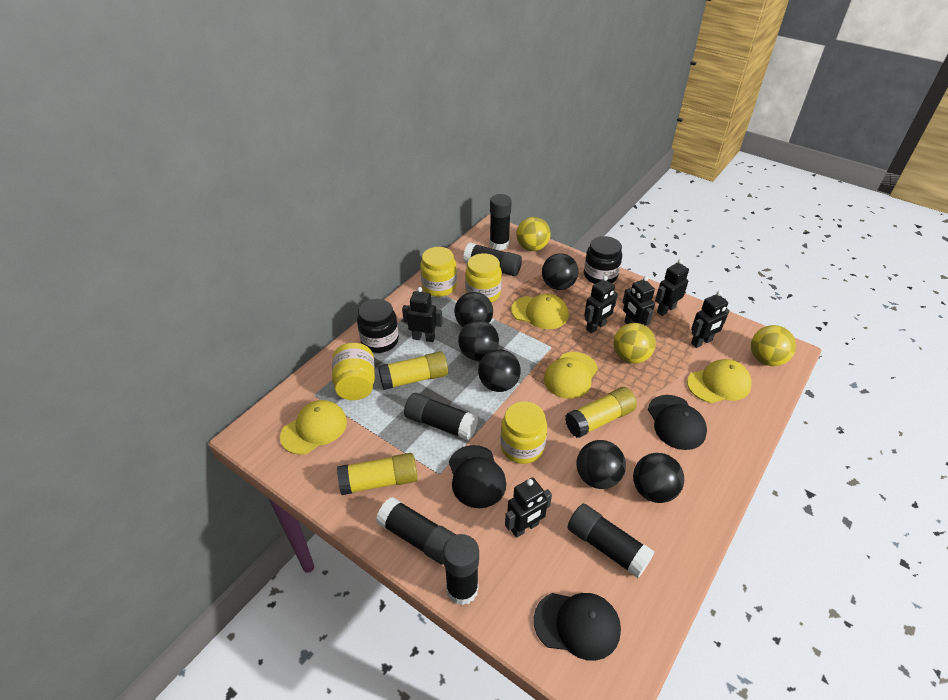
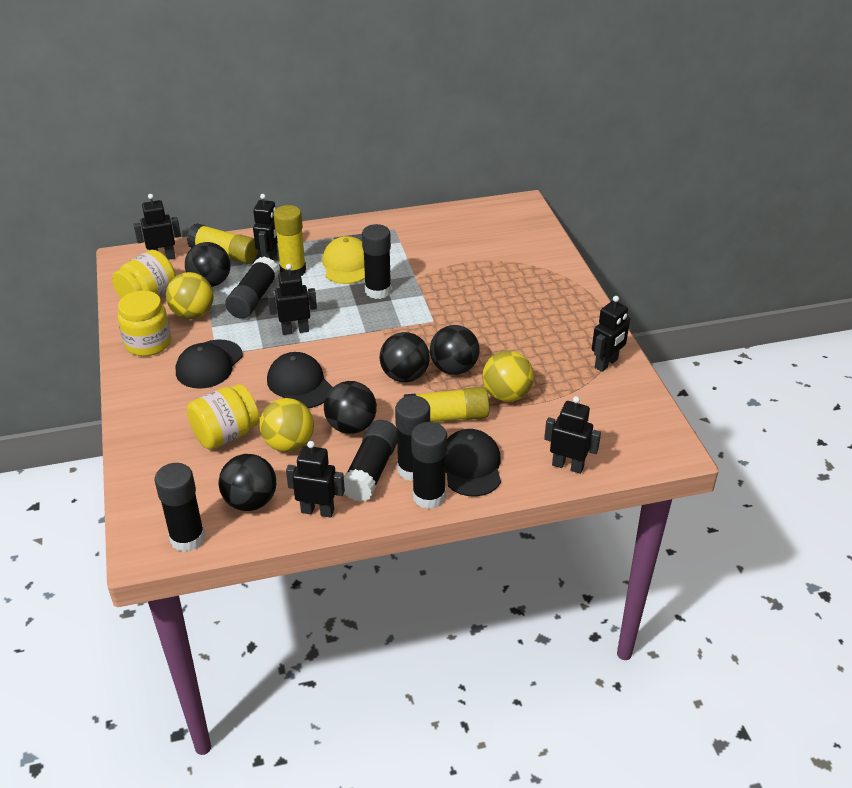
black ball: [454,292,493,327] [458,320,499,361] [478,349,521,392] [542,253,579,290] [576,440,626,489] [633,453,684,503] = 6 -> [185,242,231,287] [219,454,276,511] [324,381,377,434] [379,332,430,382] [430,325,480,375] = 5
black jar: [357,299,399,353] [584,236,622,284] = 2 -> none = 0
yellow cap: [280,400,347,455] [511,294,568,329] [544,352,598,399] [687,359,752,403] = 4 -> [322,236,365,284] = 1
yellow jar: [332,343,375,400] [420,247,457,297] [465,253,502,302] [500,401,547,464] = 4 -> [112,250,176,298] [118,290,171,356] [187,384,260,450] = 3

